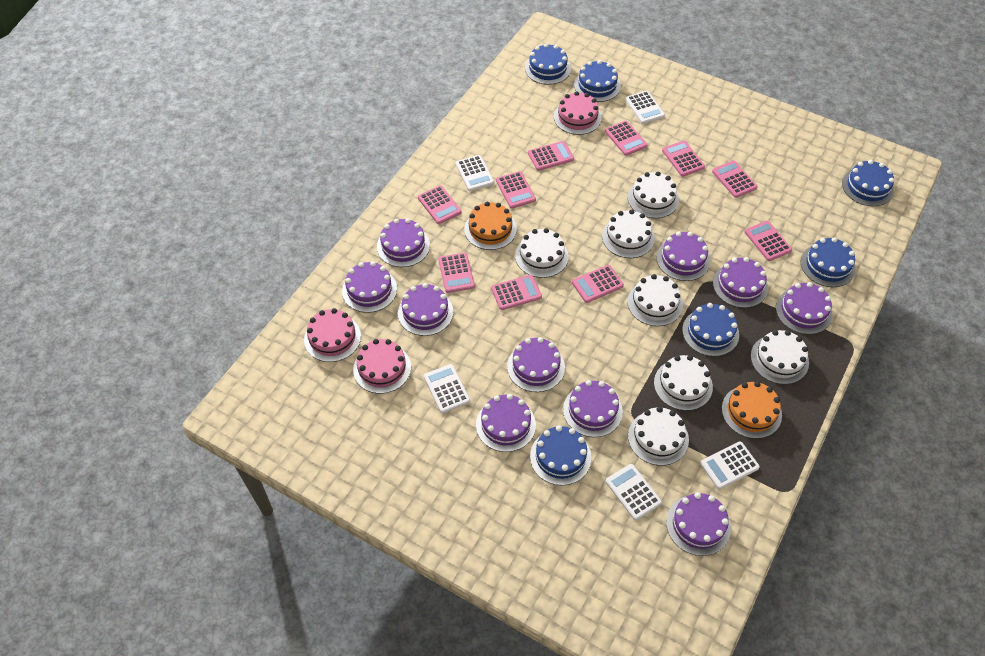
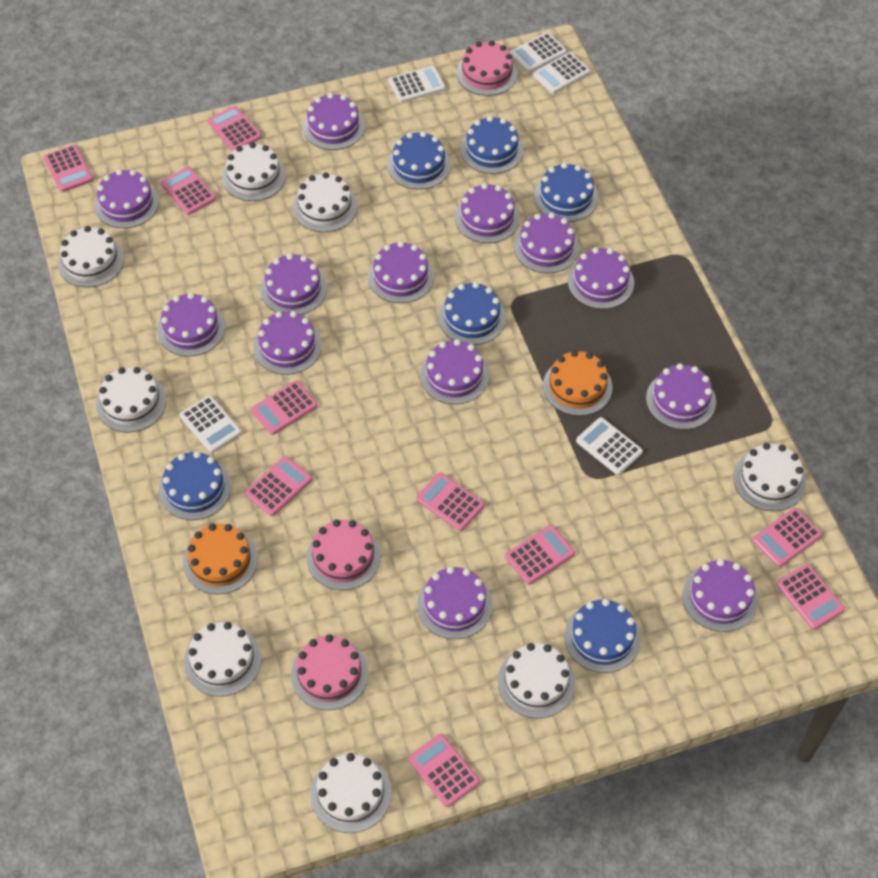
purple cake: [342,261,397,313] [377,218,430,267] [398,283,453,336] [476,394,536,452] [507,337,565,392] [563,380,623,437] [656,232,710,281] [666,492,731,556] [713,257,768,308] [776,282,832,334] = 10 -> [94,169,159,228] [157,293,225,356] [253,311,322,375] [260,253,327,315] [303,93,365,150] [368,241,434,303] [417,566,492,639] [420,339,489,405] [455,183,520,243] [514,213,579,273] [568,247,634,309] [646,363,716,430] [683,559,758,632] = 13
white cake: [515,228,569,278] [602,209,655,258] [627,274,683,326] [628,172,679,218] [628,407,689,466] [654,355,713,411] [751,330,809,384] = 7 -> [58,226,124,288] [96,367,167,432] [184,622,261,697] [222,142,286,201] [293,172,357,232] [311,753,391,833] [498,643,575,718] [733,443,806,511] = 8

